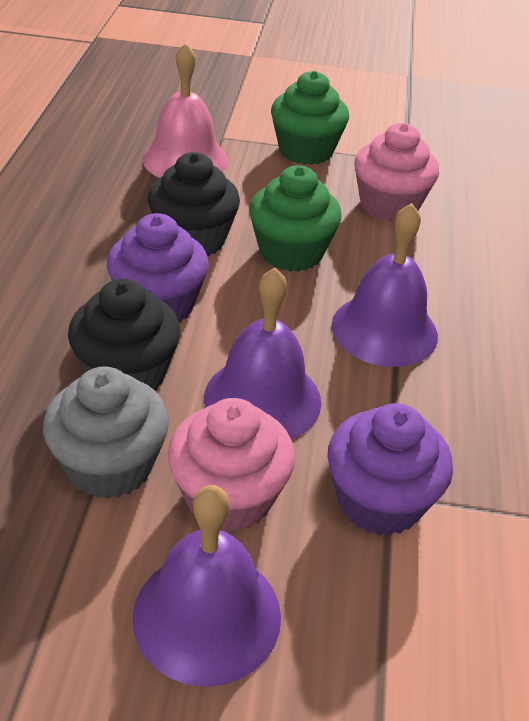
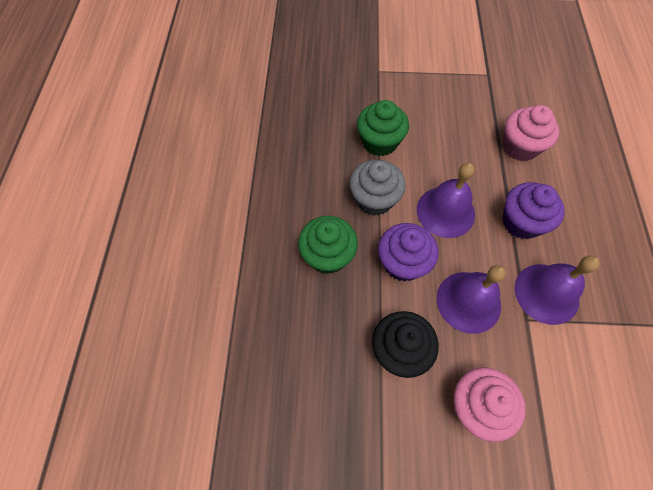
black cupcake: [68,279,181,391] [148,152,240,256] = 2 -> [372,311,439,378] = 1
pink bell: [142,43,228,178] = 1 -> none = 0

